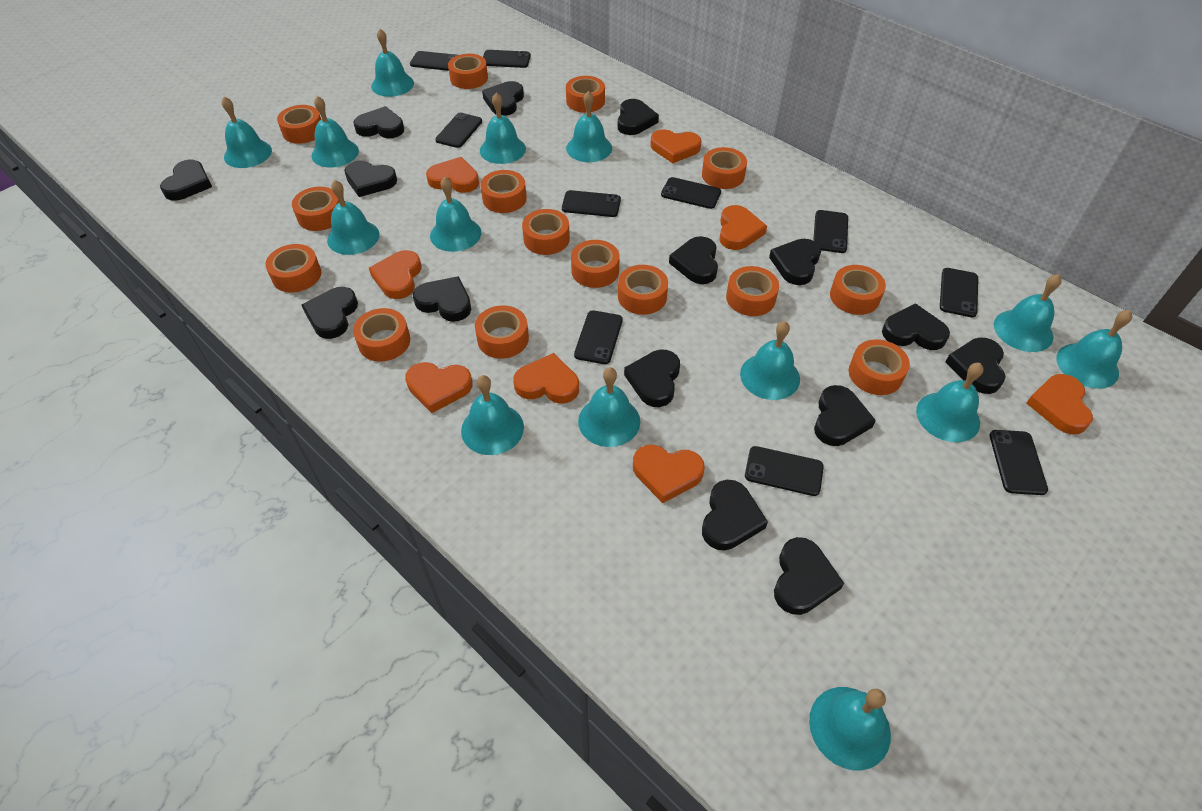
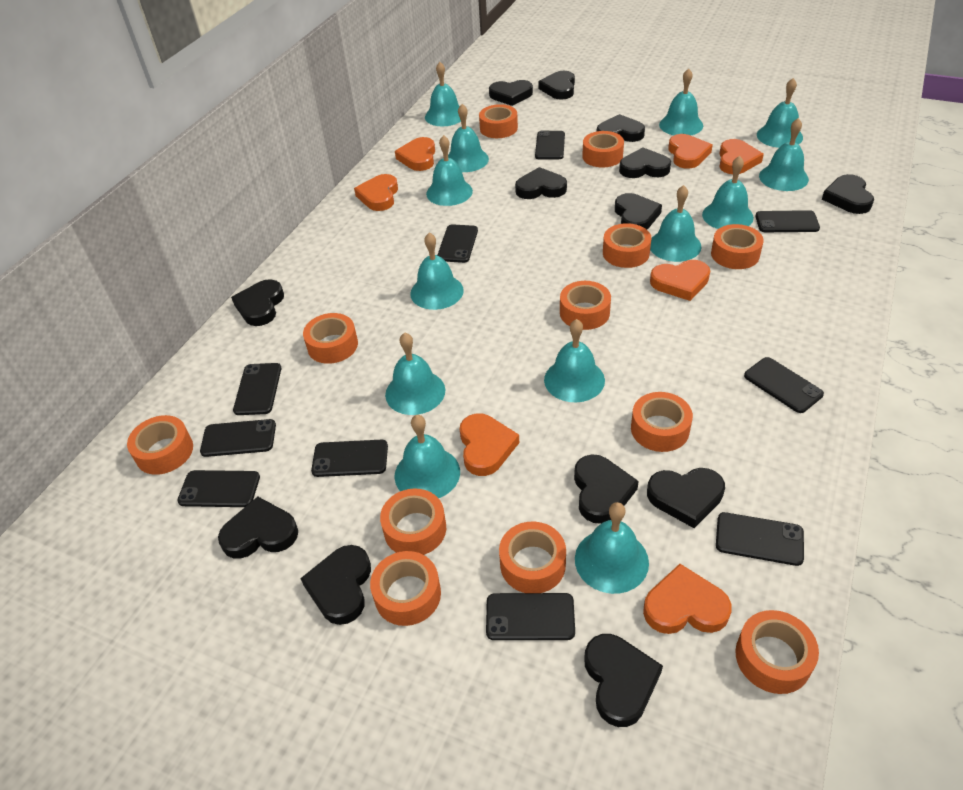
black heart: [160,160,212,201] [302,287,358,339] [344,161,397,197] [353,106,404,138] [413,276,471,322] [482,81,524,116] [618,99,659,135] [624,350,680,407] [669,236,718,284] [702,480,768,550] [769,239,821,285] [774,537,844,615] [814,385,876,446] [882,303,950,350] [945,338,1005,394] = 15 -> [218,497,298,559] [231,279,284,326] [300,545,371,625] [489,80,533,106] [515,167,567,199] [538,71,575,100] [574,454,639,524] [584,634,663,727] [597,114,645,142] [615,193,662,229] [619,148,671,178] [647,468,725,528] [822,174,874,214] = 13
orange heart: [369,250,421,299] [405,362,473,413] [426,157,479,193] [513,353,579,404] [633,445,705,503] [650,129,702,164] [719,205,767,250] [1026,374,1093,435] = 8 -> [354,174,398,211] [395,137,435,171] [460,413,519,476] [643,564,732,634] [650,260,710,301] [668,134,713,169] [719,139,764,174] = 7
orange tape: [265,244,321,293] [277,105,321,144] [292,187,339,231] [353,308,410,362] [448,54,488,89] [475,305,529,359] [480,170,527,213] [522,209,570,255] [566,76,605,113] [571,240,620,288] [618,265,668,315] [702,147,747,189] [726,266,779,316] [830,265,886,315] [849,339,910,395] = 15 -> [127,415,193,475] [303,313,358,364] [370,551,441,626] [380,488,446,555] [479,104,518,138] [499,522,566,593] [560,281,611,330] [582,131,624,167] [603,223,652,268] [631,392,693,452] [711,224,764,269] [735,610,819,694] = 12
turquoise bell: [222,97,272,168] [311,96,359,168] [327,180,379,255] [371,29,414,97] [430,177,481,252] [461,375,524,455] [480,92,526,164] [566,91,612,162] [578,367,640,447] [740,321,800,400] [809,687,891,770] [916,363,984,442] [994,274,1062,352] [1056,310,1133,389] = 14 -> [385,333,445,415] [394,415,460,498] [410,232,464,310] [425,62,461,126] [426,135,473,206] [448,104,489,172] [544,319,605,402] [575,502,649,594] [650,185,702,262] [659,68,703,135] [702,156,754,229] [757,78,803,148] [759,118,809,191] = 13

